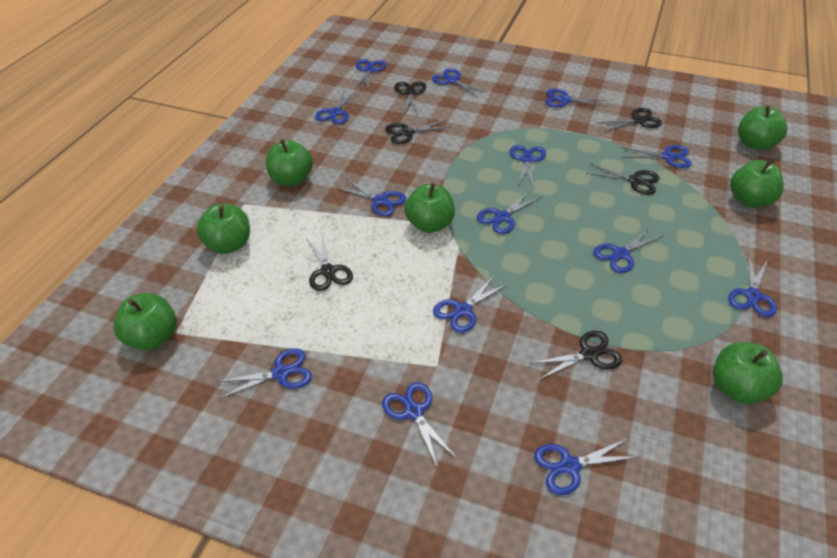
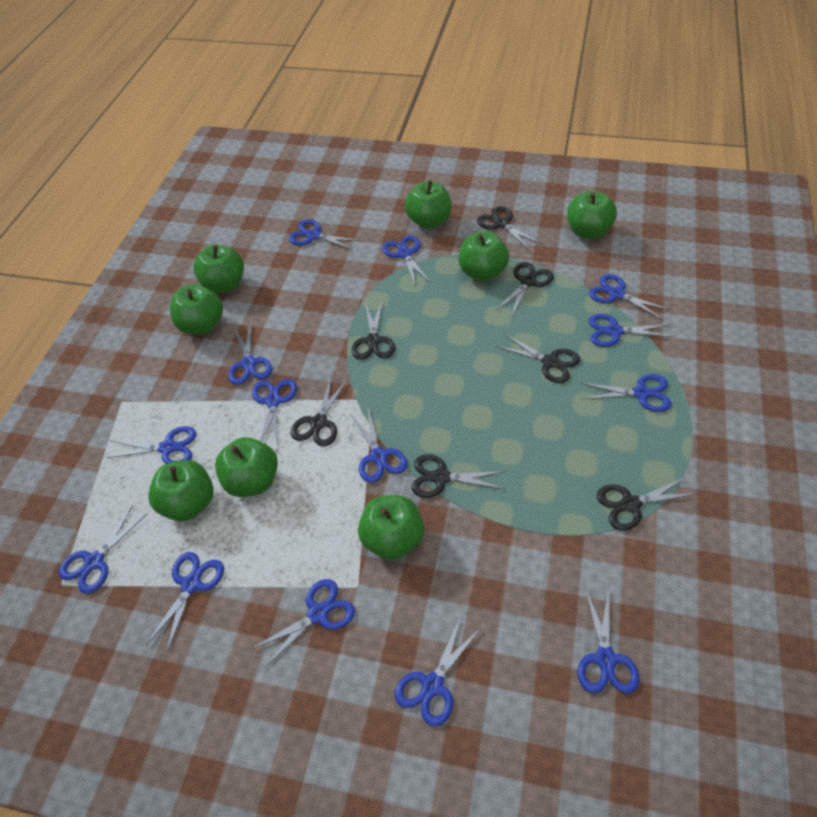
black scissors: [306,233,353,291] [385,120,450,144] [394,81,426,114] [530,331,623,380] [586,164,660,195] [596,108,662,132] = 6 -> [291,377,348,447] [352,302,395,360] [412,454,506,498] [477,206,541,250] [495,334,580,383] [496,262,554,317] [597,477,696,531] = 7
green apple: [113,293,177,350] [197,204,250,254] [266,139,313,186] [404,183,455,233] [713,342,783,404] [730,160,784,208] [738,105,787,150] = 7 -> [148,460,214,521] [170,284,223,335] [193,245,244,294] [215,437,278,497] [358,495,424,560] [405,180,452,229] [459,231,509,281] [567,190,617,239] = 8

